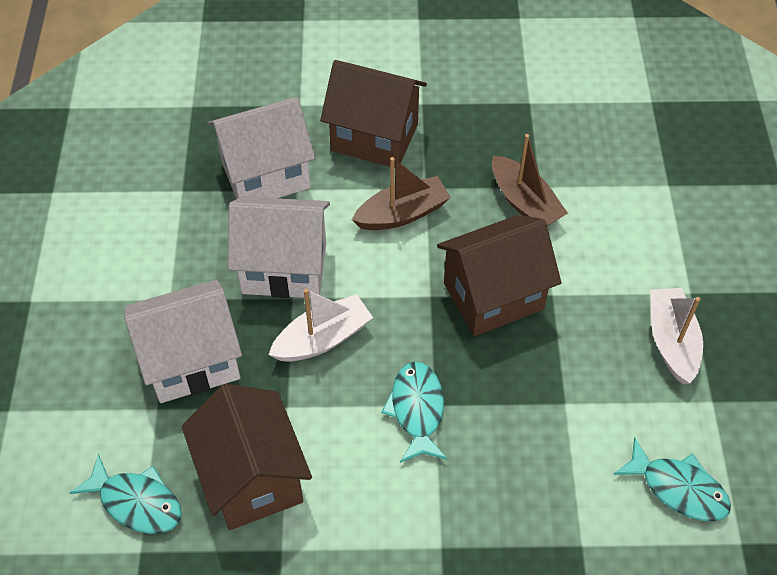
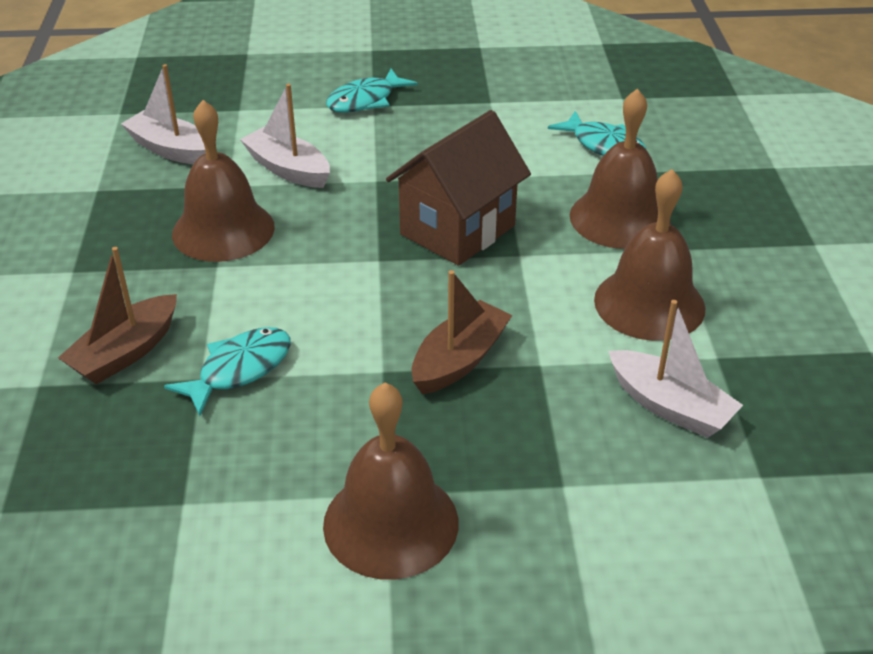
brown bell: none = 0 -> [172,100,275,262] [323,383,459,580] [570,88,671,249] [594,169,705,341] = 4
brown house: [182,383,312,530] [320,60,427,167] [437,215,561,336] = 3 -> [386,110,531,266] = 1
white boat: [268,289,373,362] [650,288,703,385] = 2 -> [121,64,206,164] [240,84,330,188] [609,300,743,438] = 3
white house: [124,280,242,403] [208,97,315,199] [228,197,330,298] = 3 -> none = 0

